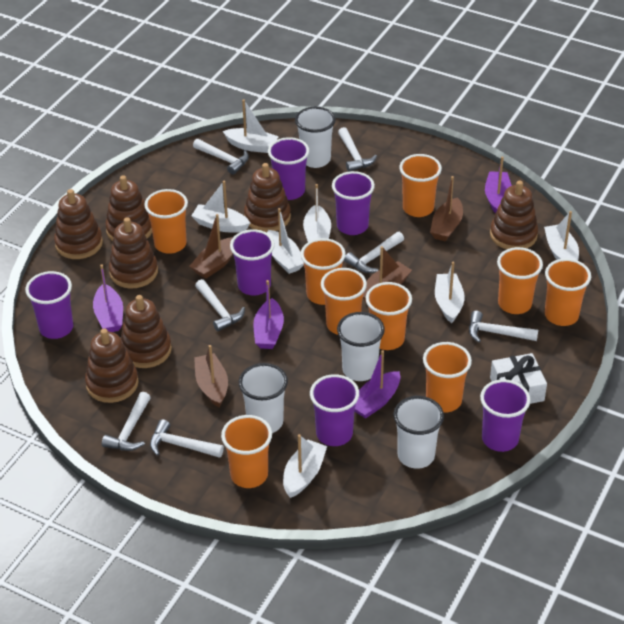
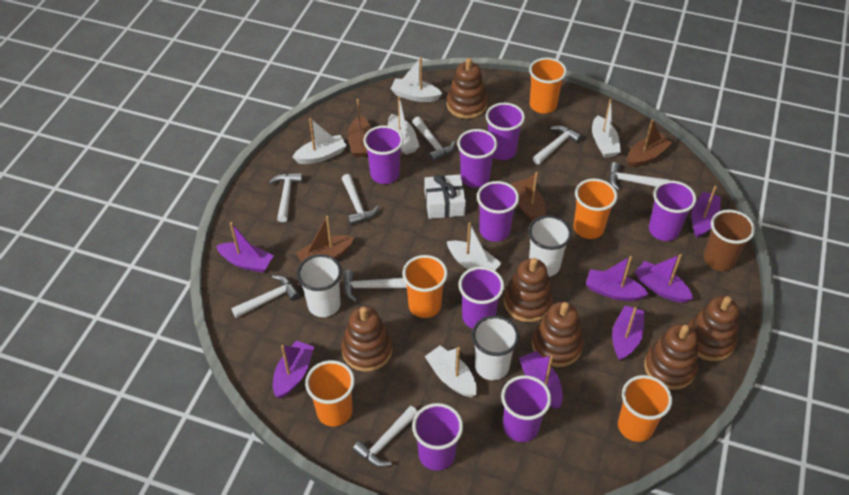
brown cup: none = 0 -> [704,210,755,271] = 1
brown stacking toy: [54,189,103,259] [85,328,139,403] [105,175,152,241] [109,217,158,289] [121,295,172,368] [244,163,291,232] [490,180,538,250] = 7 -> [341,306,392,372] [447,58,488,119] [504,258,553,322] [532,302,583,367] [644,324,698,390] [688,296,739,361] = 6
orange cup: [144,189,188,254] [221,415,272,488] [300,238,346,305] [321,268,367,335] [366,282,412,350] [399,154,442,217] [423,342,472,413] [497,247,543,314] [545,259,591,326] = 9 -> [305,360,355,427] [402,255,448,318] [529,58,567,114] [574,179,617,239] [618,375,672,442] = 5
purple boat: [93,265,123,332] [253,280,284,349] [355,350,400,419] [485,156,512,214] = 4 -> [216,222,273,273] [273,341,314,399] [519,351,563,409] [586,256,649,301] [612,305,644,361] [635,254,693,303] [691,186,721,238] = 7
purple cup: [25,271,73,339] [230,229,275,295] [268,137,309,200] [310,374,359,446] [332,171,375,235] [480,379,531,452] = 6 -> [363,126,403,184] [412,403,463,471] [457,129,498,188] [459,266,504,329] [477,181,519,242] [486,103,525,160] [501,375,551,442] [649,181,696,241] = 8
white boat: [191,181,250,233] [223,99,279,153] [267,208,304,274] [283,434,327,498] [303,184,331,242] [435,262,465,323] [544,211,579,261] = 7 -> [293,118,347,164] [388,97,420,155] [391,57,442,102] [425,346,477,397] [447,222,502,271] [592,99,621,158] = 6
white cup: [239,363,288,433] [295,107,336,168] [337,312,385,381] [394,396,444,469] = 4 -> [297,254,342,317] [472,315,519,380] [528,215,572,277] = 3
white hammer: [102,392,151,451] [150,419,224,458] [193,139,249,175] [195,279,245,332] [338,127,377,172] [344,232,404,273] [469,311,538,342] = 7 -> [231,275,300,318] [269,173,303,222] [342,174,379,225] [343,270,407,302] [353,406,418,467] [412,117,455,162] [533,125,582,165] [609,162,669,190] = 8

